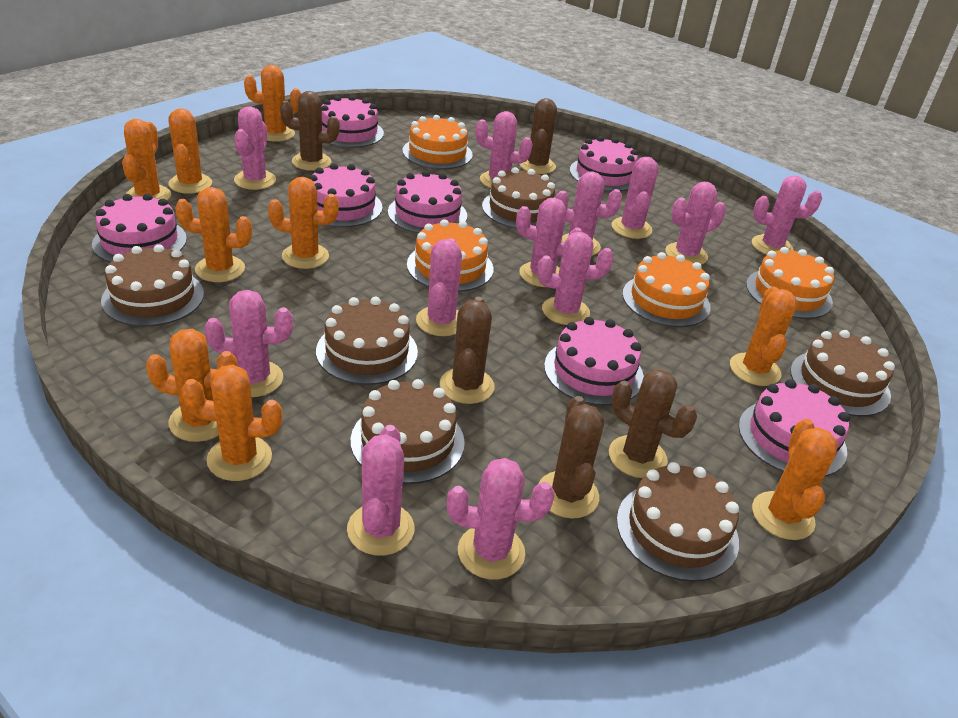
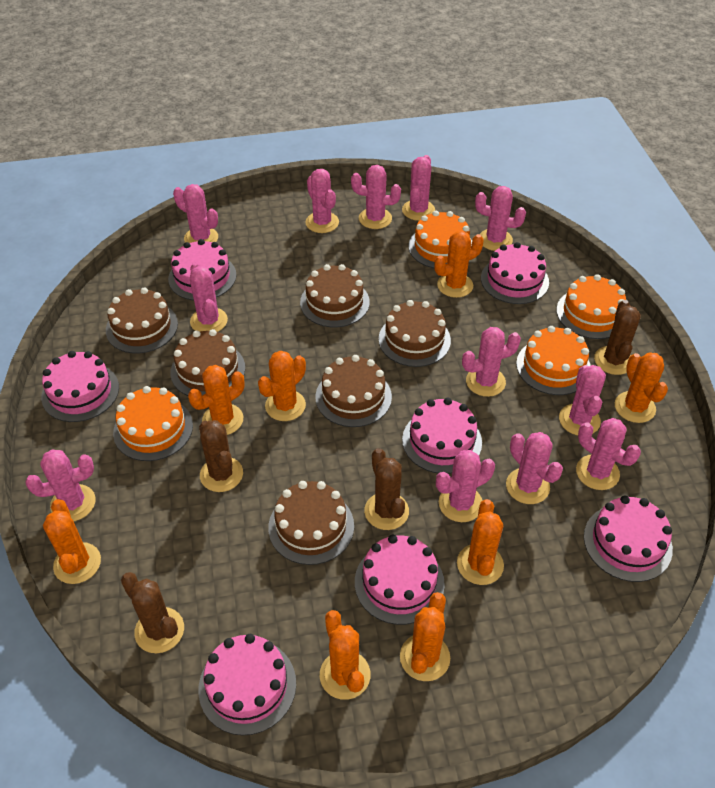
brown cactus: [280,91,340,171] [440,297,494,404] [519,98,557,174] [539,396,605,519] [609,369,697,478] = 5 -> [121,572,184,653] [199,420,243,492] [364,448,409,530] [594,300,641,375] = 4
orange cactus: [122,119,171,200] [146,329,238,442] [168,108,212,194] [175,187,252,282] [182,365,282,481] [244,65,301,142] [268,177,339,269] [730,287,798,386] [752,419,838,540] = 9 -> [43,499,101,584] [188,365,244,435] [258,351,306,421] [320,610,371,700] [400,592,450,681] [434,231,484,298] [457,499,504,585] [615,352,668,423] = 8

